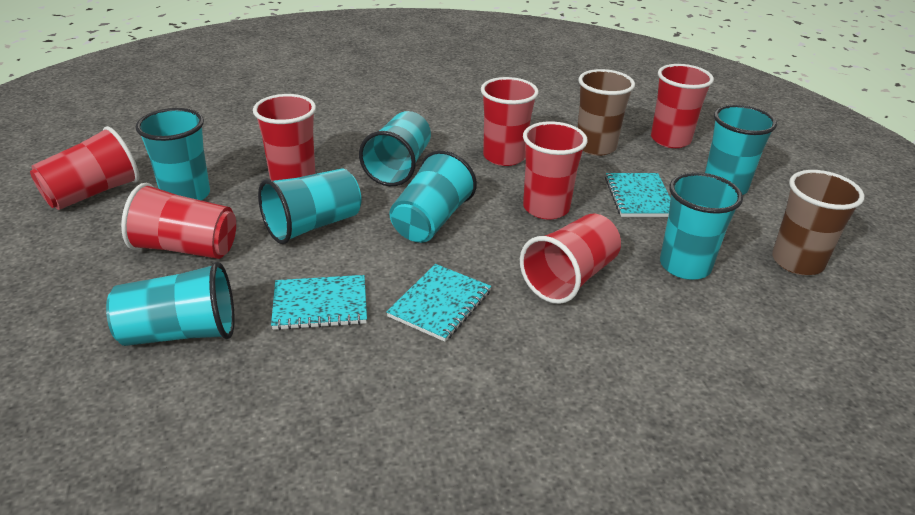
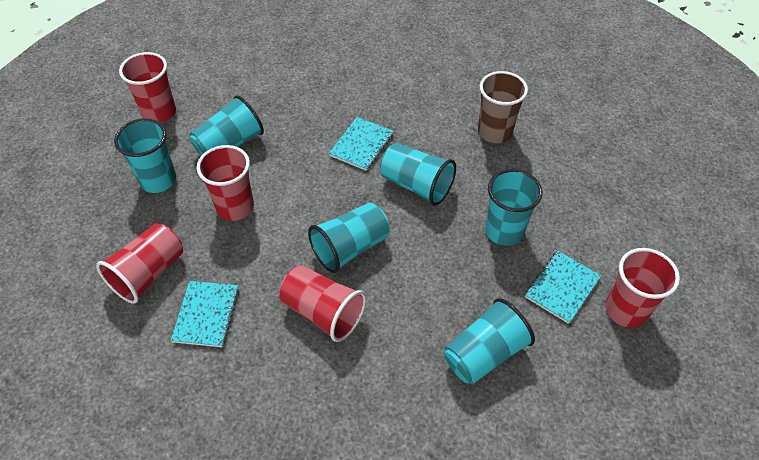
brown cup: [577,69,635,156] [772,170,864,275] = 2 -> [478,71,528,143] = 1
red cup: [30,126,139,210] [121,183,236,259] [253,94,316,181] [481,77,539,166] [520,214,621,304] [523,121,587,219] [651,64,714,148] = 7 -> [96,223,183,304] [119,52,176,123] [197,145,254,221] [279,265,366,342] [606,248,680,328] = 5
turquoise cup: [106,262,235,346] [136,108,210,201] [258,169,361,244] [359,111,431,186] [389,150,477,243] [660,172,743,280] [705,105,777,195] = 7 -> [114,118,176,193] [189,95,264,156] [308,203,390,273] [380,143,456,206] [444,298,535,384] [485,169,542,246] = 6

